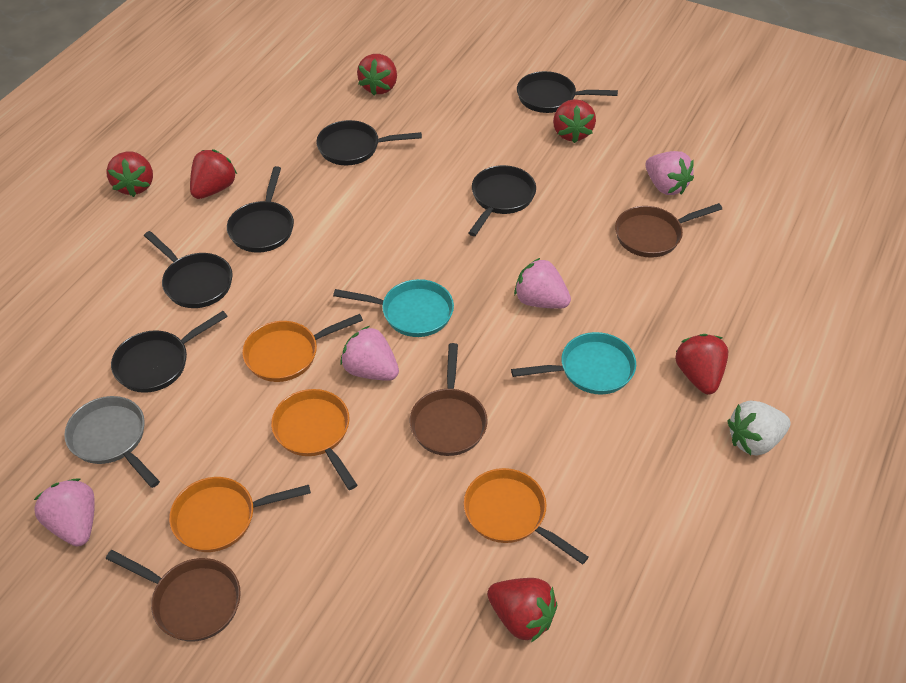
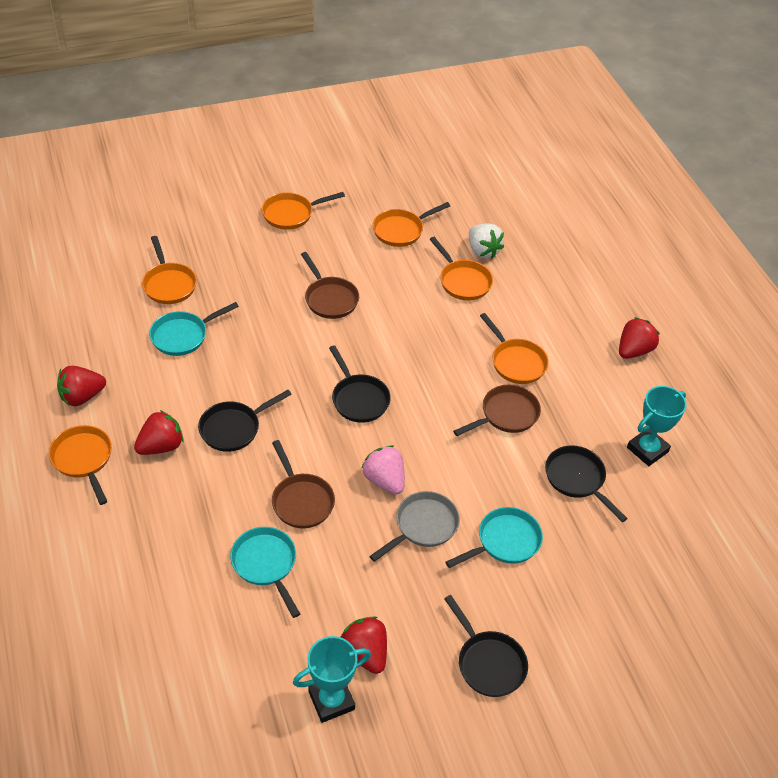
black pan: [111,311,228,393] [144,231,233,308] [227,166,294,253] [316,120,422,165] [468,165,536,236] [517,71,618,113] = 6 -> [198,390,292,452] [329,345,391,423] [444,595,528,697] [545,445,628,522] = 4
orange pan: [169,477,311,552] [242,314,363,382] [271,389,357,490] [464,468,588,564] = 4 -> [49,425,112,505] [142,236,197,304] [262,192,345,230] [373,202,450,247] [430,237,493,301] [480,313,549,384] = 6
pink strawberry: [34,478,95,546] [340,326,399,381] [514,258,571,309] [646,151,694,195] = 4 -> [362,445,405,494] = 1
red strawberry: [106,151,153,197] [190,150,237,199] [357,54,397,96] [487,578,558,642] [553,99,596,143] [675,334,728,394] = 6 -> [57,366,106,406] [134,410,184,455] [341,616,387,674] [619,317,660,359] = 4
turquoise pan: [333,279,454,337] [511,332,636,395] = 2 -> [149,302,239,356] [230,527,300,618] [446,507,543,568] = 3
turquoise trophy: none = 0 -> [293,636,371,723] [627,386,687,466] = 2

